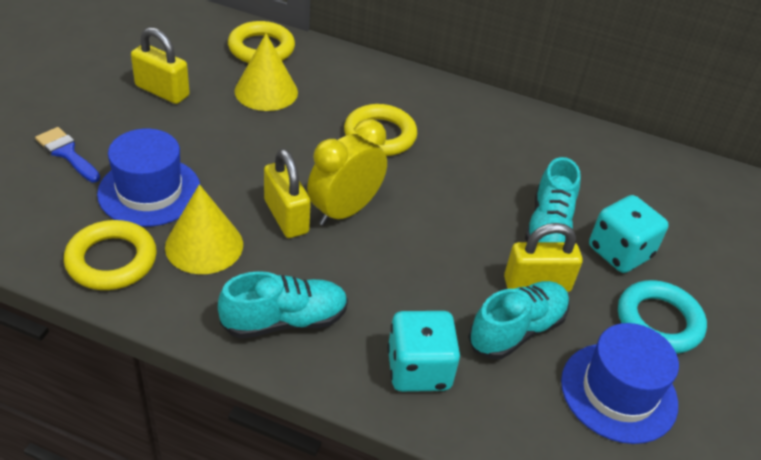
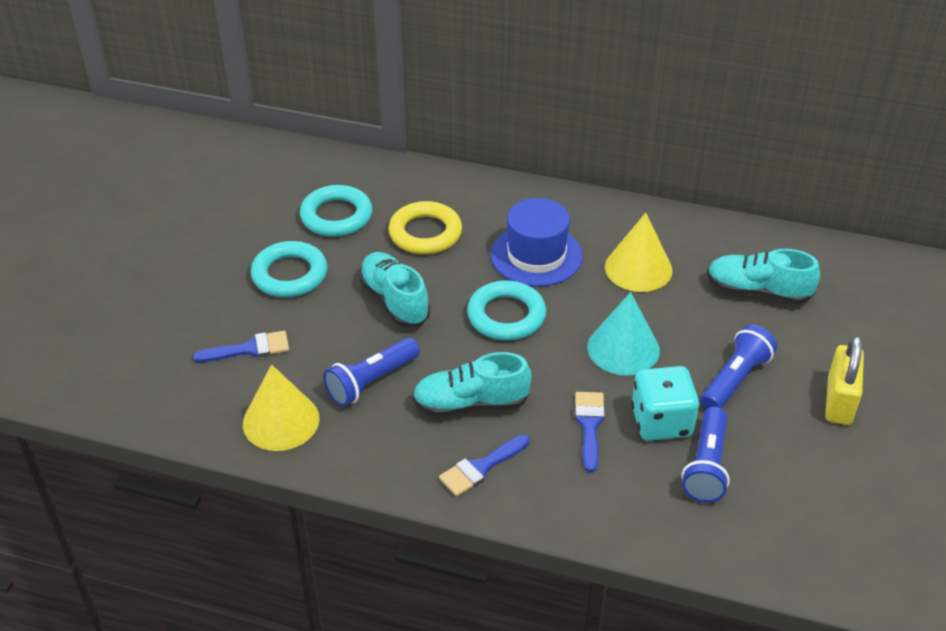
blue brush: [35,127,100,182] = 1 -> [193,331,289,362] [439,435,529,496] [575,392,605,472] = 3
blue flashlight: none = 0 -> [323,337,420,407] [682,406,730,503] [701,324,777,409] = 3
blue hat: [97,129,200,227] [561,323,679,444] = 2 -> [491,198,583,287] = 1
turquoise cone: none = 0 -> [587,292,660,375] = 1
turquoise dice: [387,311,460,392] [589,195,669,273] = 2 -> [631,366,699,441] = 1
turquoise ring: [618,280,707,354] = 1 -> [251,241,327,297] [300,185,372,237] [467,280,546,340] = 3
yellow clock: [307,119,387,226] = 1 -> none = 0
yellow padlock: [131,27,190,104] [264,149,311,238] [504,223,583,292] = 3 -> [825,336,864,425] = 1
yellow ring: [64,220,157,290] [228,21,295,63] [344,104,417,156] = 3 -> [389,201,462,254] = 1

